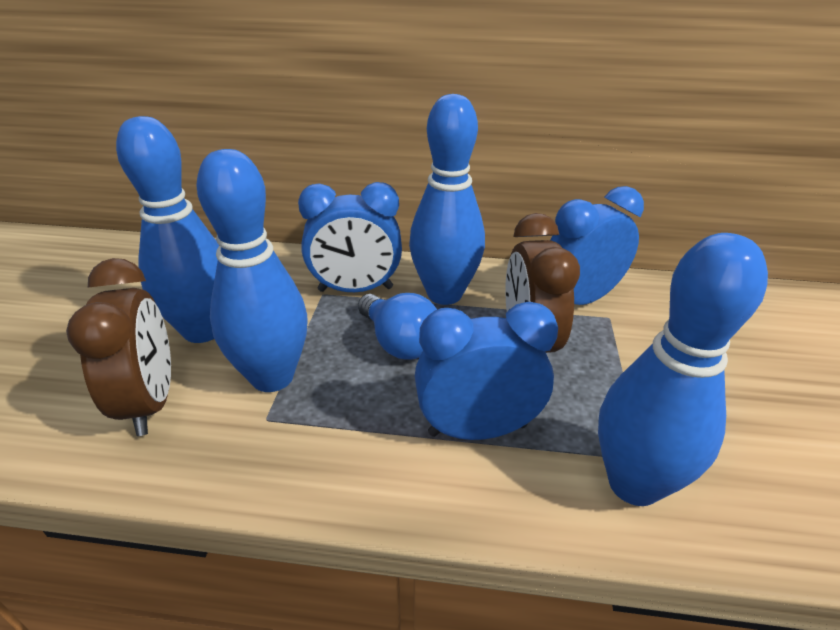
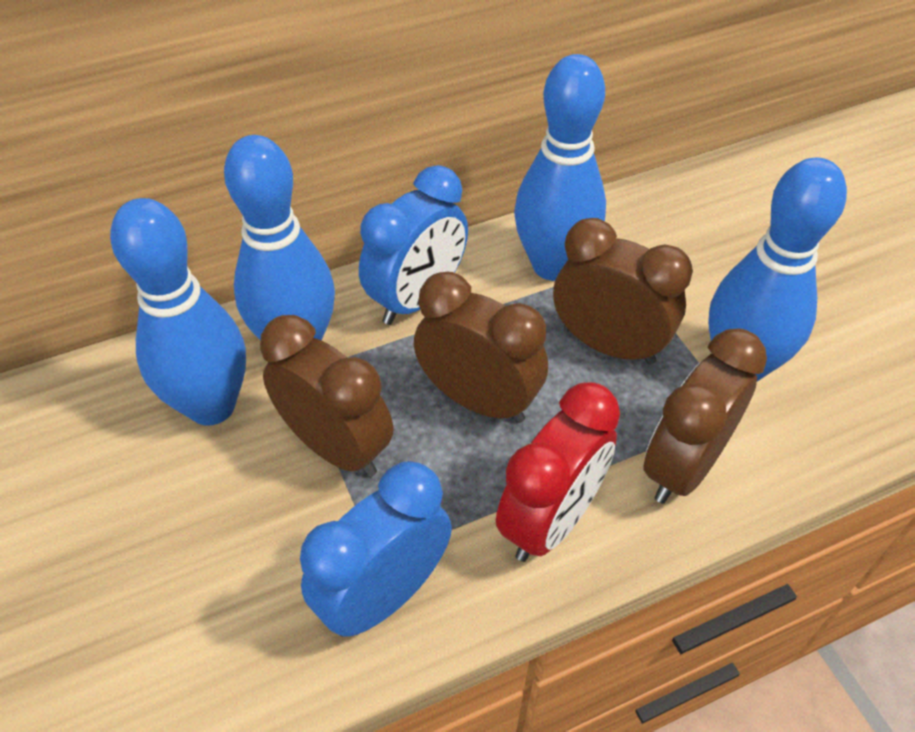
blue clock: [298,182,402,292] [415,302,558,440] [550,186,644,305] = 3 -> [300,461,452,637] [359,165,468,325] = 2
blue light bulb: [358,293,437,360] = 1 -> none = 0
brown clock: [66,258,171,436] [505,213,580,353] = 2 -> [260,315,394,477] [414,272,548,423] [553,218,693,365] [643,328,767,504] = 4
red clock: none = 0 -> [496,382,620,562] = 1

